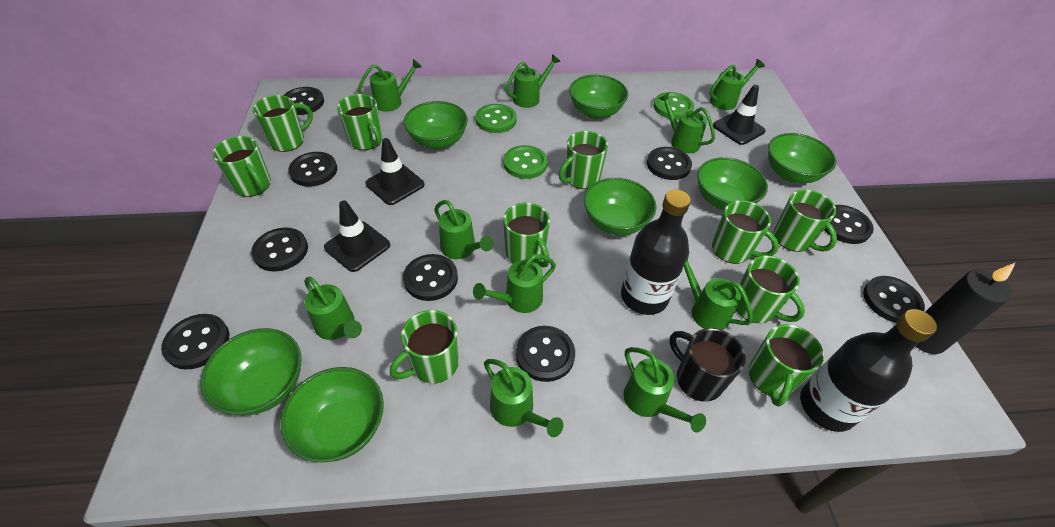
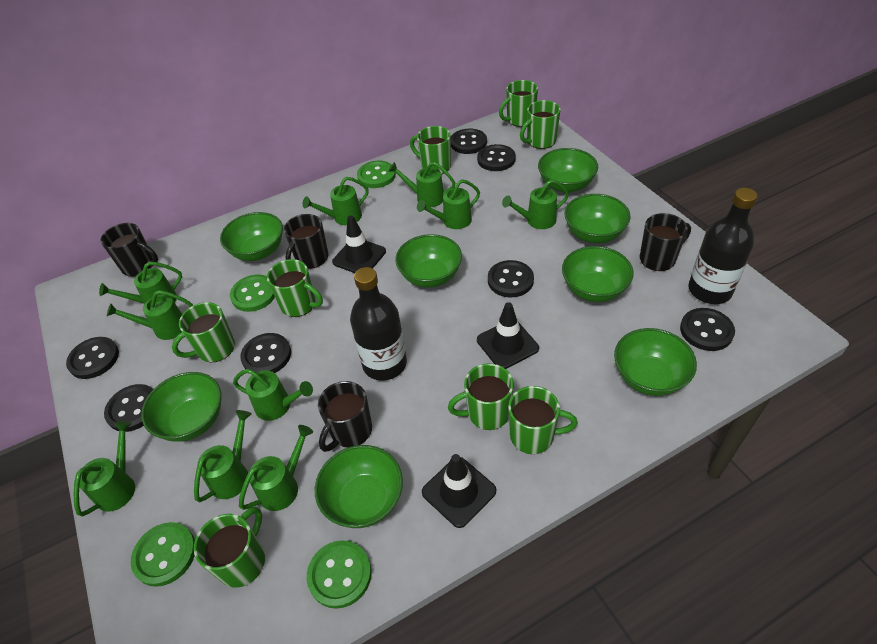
black button: [161,314,229,370] [251,228,308,272] [283,87,324,115] [289,152,337,187] [403,254,458,301] [516,326,575,382] [647,147,692,180] [824,205,874,244] [863,276,925,323] = 9 -> [66,337,119,379] [104,384,153,432] [240,333,291,373] [451,128,487,154] [477,144,516,171] [488,260,534,297] [680,308,735,351] = 7
black candle: [916,262,1016,354] = 1 -> none = 0
black mug: [669,328,746,402] = 1 -> [101,223,158,277] [284,214,329,269] [318,381,372,452] [640,213,691,271] = 4
green bowl: [200,328,301,415] [280,367,384,463] [404,101,468,149] [569,75,628,119] [584,178,657,236] [697,157,768,210] [768,133,837,183] = 7 -> [141,372,221,442] [220,212,283,261] [315,445,403,528] [395,234,462,288] [538,148,598,193] [562,246,634,302] [564,194,631,243] [614,328,697,396] = 8
green button: [476,104,517,133] [503,145,548,179] [653,92,694,120] = 3 -> [131,522,195,587] [230,275,275,312] [307,540,372,609] [357,161,396,188] = 4
green mug: [212,136,271,197] [253,95,313,152] [337,94,382,150] [390,310,459,384] [503,203,550,268] [559,131,608,189] [712,200,779,264] [736,256,805,323] [749,324,824,407] [774,190,837,252] = 10 -> [172,302,235,362] [194,507,265,588] [267,259,323,317] [410,126,451,175] [448,364,514,430] [499,80,538,127] [508,386,577,454] [520,100,561,149] = 8

